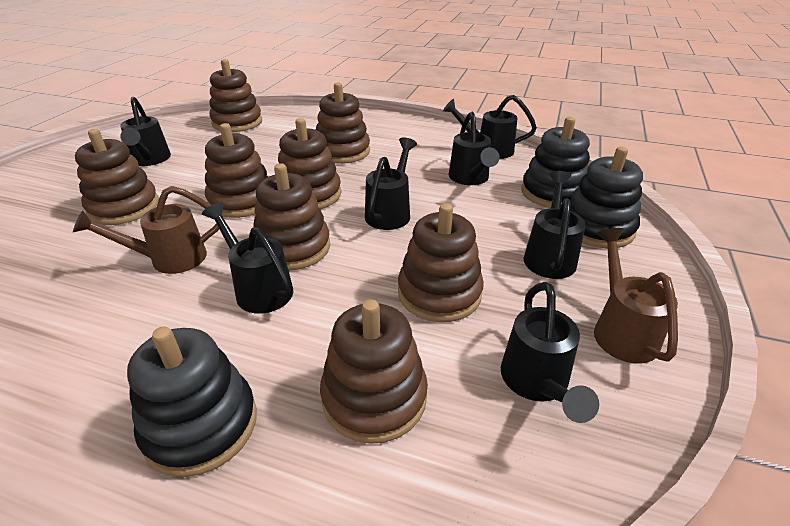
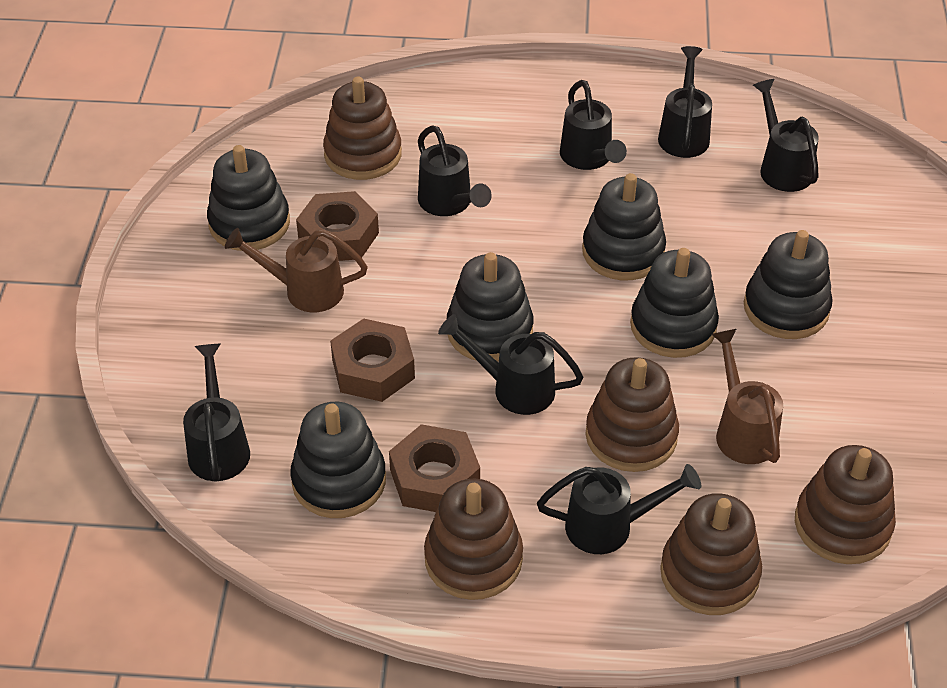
black stacking toy: [127,327,257,477] [521,117,590,208] [570,147,643,249] = 3 -> [207,145,290,251] [290,402,386,518] [447,252,533,362] [582,173,666,280] [630,248,719,358] [744,230,833,339] = 6
brown nut: none = 0 -> [296,191,379,261] [330,318,415,402] [389,424,480,512] = 3
brown stacking toy: [75,129,159,225] [205,123,268,218] [209,59,262,132] [253,163,330,270] [278,118,342,209] [316,83,370,164] [320,300,428,444] [398,203,484,322] = 8 -> [323,77,402,180] [424,479,523,600] [585,357,679,472] [660,493,762,615] [795,445,896,564] = 5

